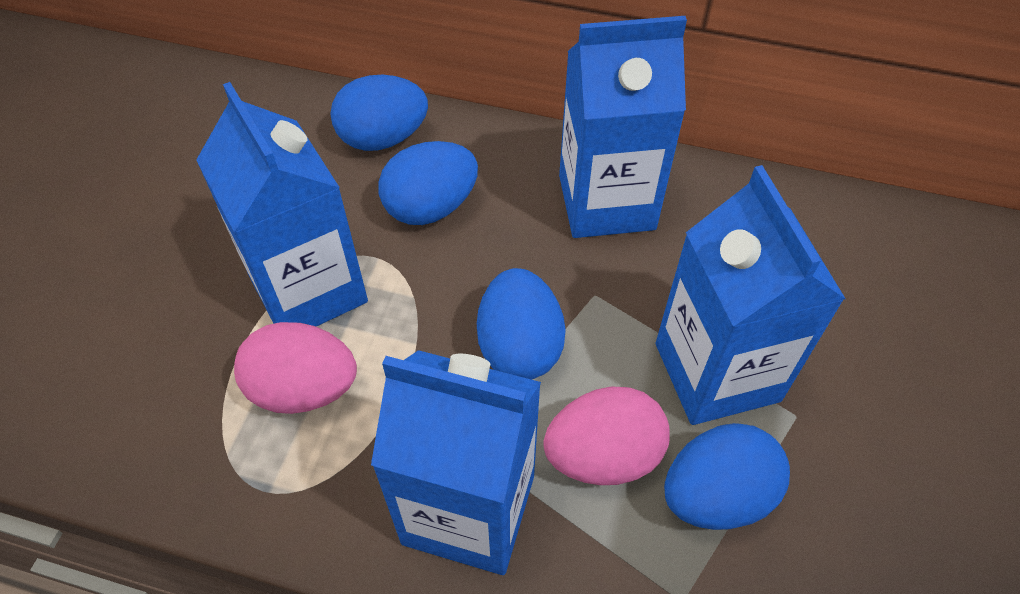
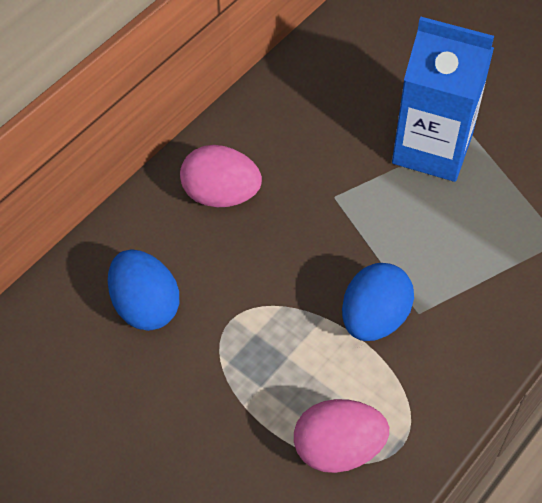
blue carton: [196,82,368,327] [371,350,541,575] [559,16,687,238] [656,165,846,425] = 4 -> [392,17,494,182] = 1
blue egg: [330,75,428,151] [378,141,478,225] [477,268,566,380] [664,423,790,530] = 4 -> [108,250,179,331] [342,263,414,341] = 2

